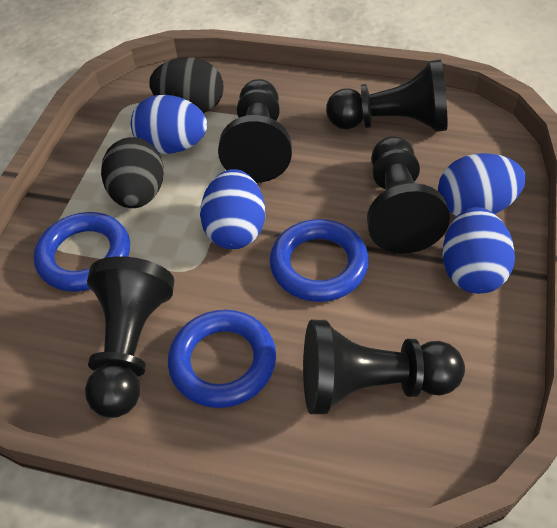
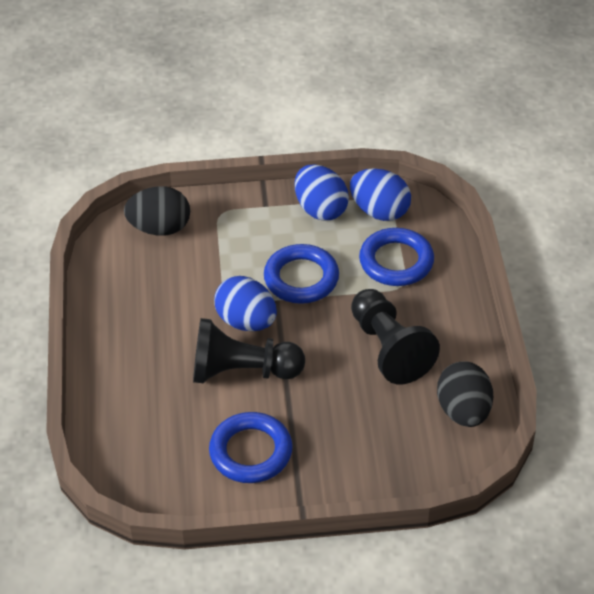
black pawn: [85,256,174,418] [218,79,292,183] [303,320,465,414] [326,59,447,132] [367,136,450,254] = 5 -> [193,318,305,383] [351,289,440,384] = 2
blue egg: [131,95,207,154] [200,169,265,249] [438,153,526,216] [442,207,515,294] = 4 -> [214,276,277,331] [295,164,349,221] [350,169,411,221] = 3

